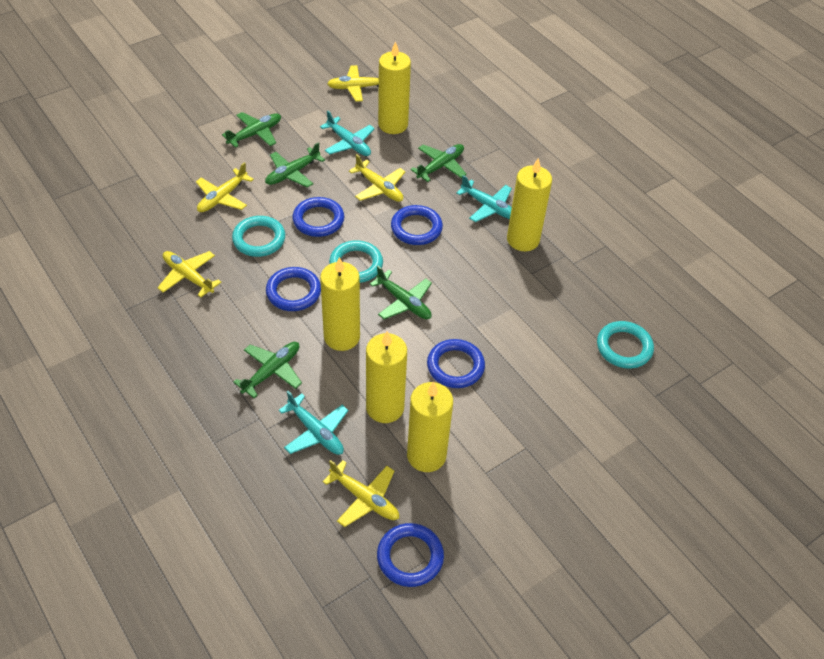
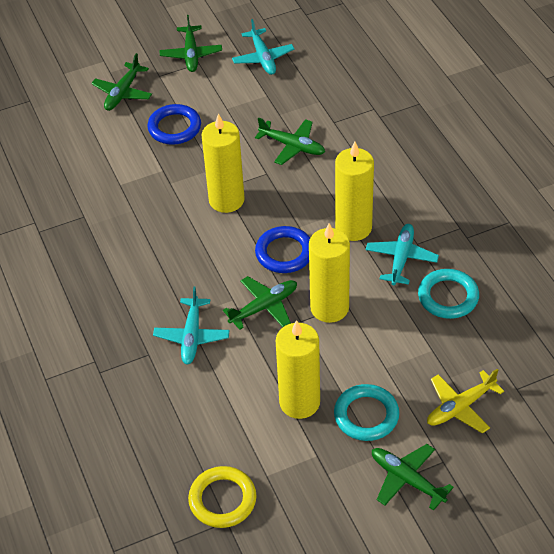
blue ring: [266,267,321,311] [292,197,344,237] [377,523,444,587] [391,205,443,245] [427,339,485,388] = 5 -> [147,104,201,145] [255,226,310,273] = 2
turquoise ring: [232,216,285,257] [329,240,383,283] [597,321,654,368] = 3 -> [334,384,399,441] [418,269,479,319] = 2
yellow candle: [320,257,360,351] [366,331,407,423] [378,41,411,134] [407,382,453,472] [507,158,552,251] = 5 -> [202,113,245,213] [276,320,320,419] [309,223,350,323] [335,142,374,241] = 4
yellow plane: [157,251,222,298] [196,162,254,212] [323,460,399,527] [327,65,379,102] [349,154,405,202] = 5 -> [427,369,504,433] = 1
yellow ring: none = 0 -> [188,466,256,528] = 1

